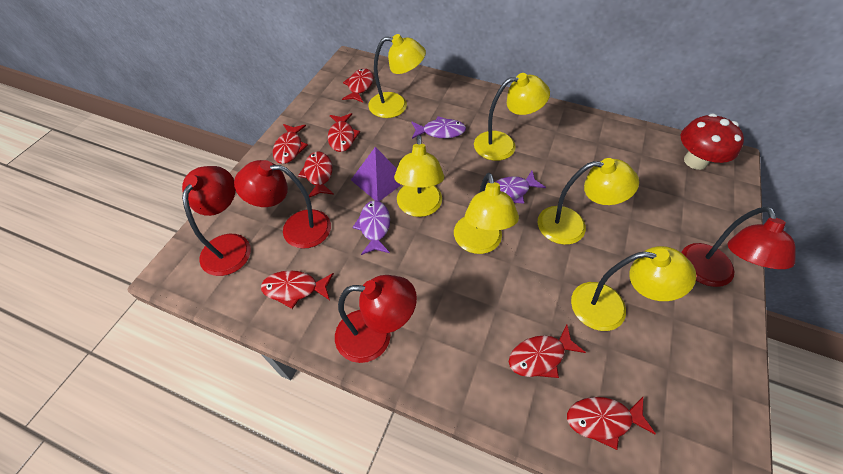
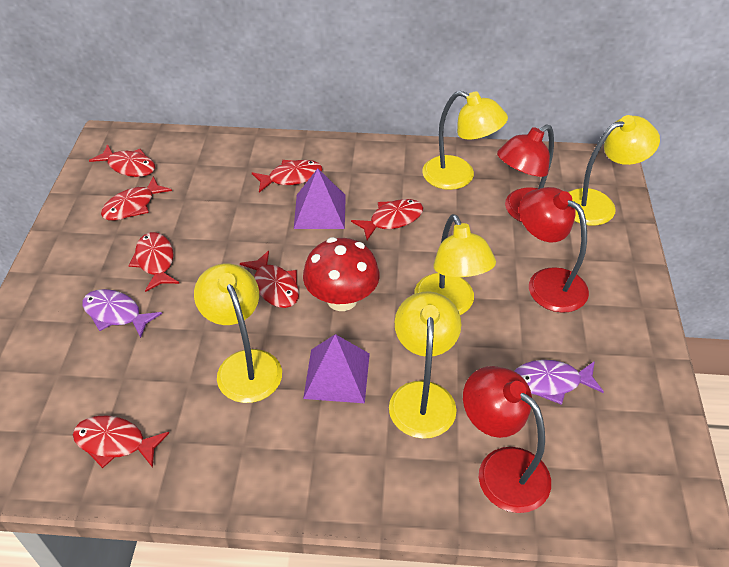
purple fish: [353,200,390,255] [412,116,466,139] [495,171,546,204] = 3 -> [82,289,162,338] [515,360,604,405] = 2
purple pyramid: [351,147,401,201] = 1 -> [294,168,346,229] [303,334,370,403] = 2
red lamp: [182,166,251,276] [234,160,331,249] [335,275,417,363] [681,206,796,287] = 4 -> [463,366,551,513] [497,124,554,222] [519,187,589,313] = 3
yellow lamp: [368,34,426,118] [394,135,444,217] [454,173,519,254] [474,73,550,161] [538,158,639,245] [571,246,696,331] = 6 -> [194,263,282,403] [389,291,461,439] [414,214,496,315] [422,91,508,190] [568,115,660,225] = 5

